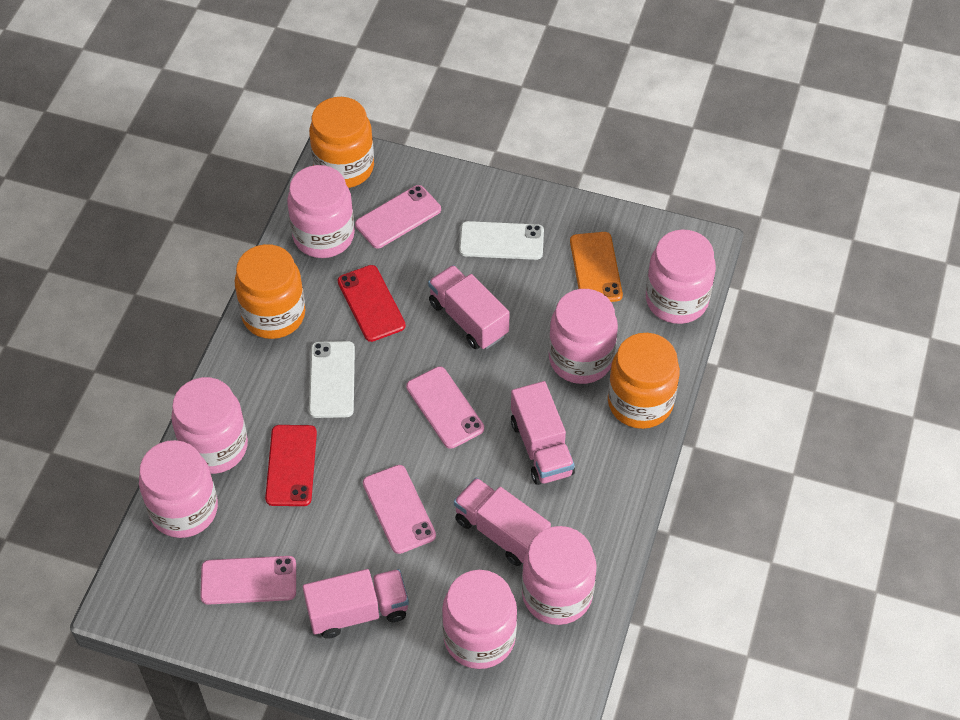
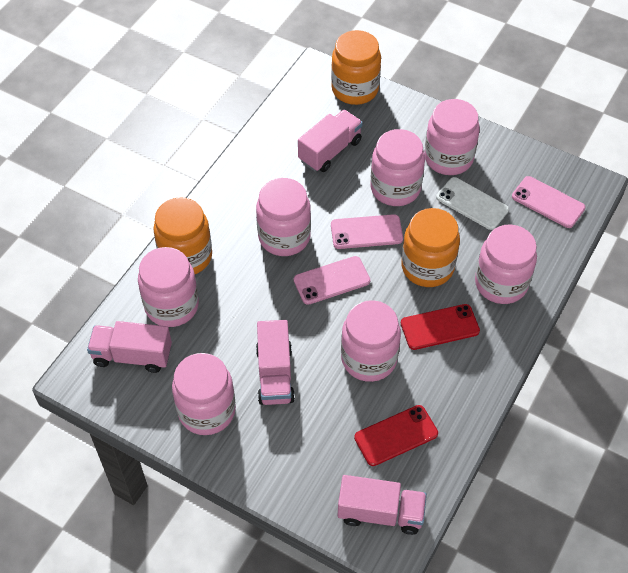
orange phone: [570,232,623,302] = 1 -> none = 0
pink phone: [200,556,296,605] [355,185,441,249] [363,465,436,554] [406,367,484,449] = 4 -> [294,256,370,305] [331,214,403,249] [512,176,586,228] = 3
white phone: [309,341,355,418] [459,221,544,260] = 2 -> [436,177,509,230] = 1

